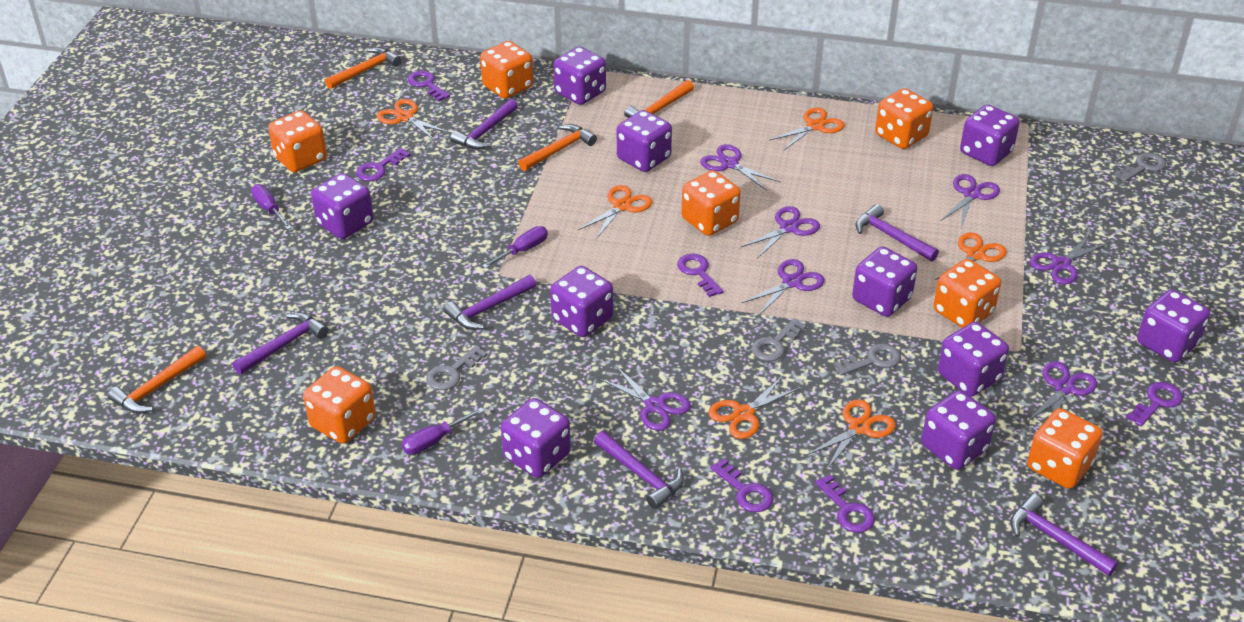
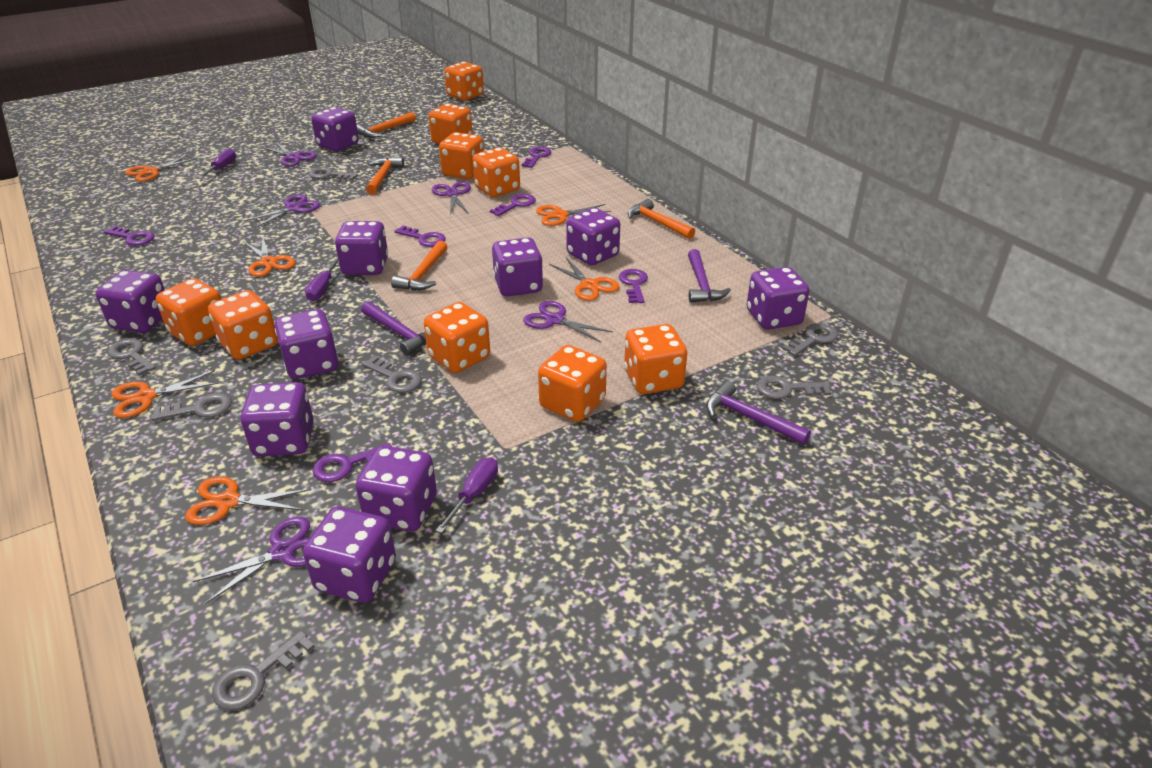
grey key: [426,345,488,390] [751,318,807,361] [834,343,901,376] [1114,153,1166,182] = 4 -> [108,339,156,376] [151,393,232,421] [212,630,315,710] [309,167,358,180] [362,356,422,393] [757,376,831,399] [782,323,838,356] = 7
orange dice: [268,110,327,172] [303,366,375,444] [480,41,533,99] [681,170,741,236] [875,88,933,149] [934,259,1001,328] [1027,408,1103,489] = 7 -> [156,278,221,346] [208,290,278,360] [424,302,490,373] [429,103,473,144] [439,132,484,179] [444,62,484,101] [472,147,520,197] [538,345,607,422] [624,324,687,394] = 9
purple hammer: [233,312,328,375] [444,275,536,330] [450,99,518,149] [594,431,684,509] [856,204,939,262] [1010,494,1118,576] = 6 -> [361,301,426,356] [688,249,731,303] [706,381,811,445] = 3
purple scissors: [598,365,691,431] [700,144,781,190] [741,206,820,258] [742,259,825,315] [941,174,1000,228] [1027,361,1097,422] [1030,233,1109,284] = 7 -> [193,517,310,604] [244,194,320,228] [262,142,317,167] [432,182,471,215] [523,301,613,342] = 5

